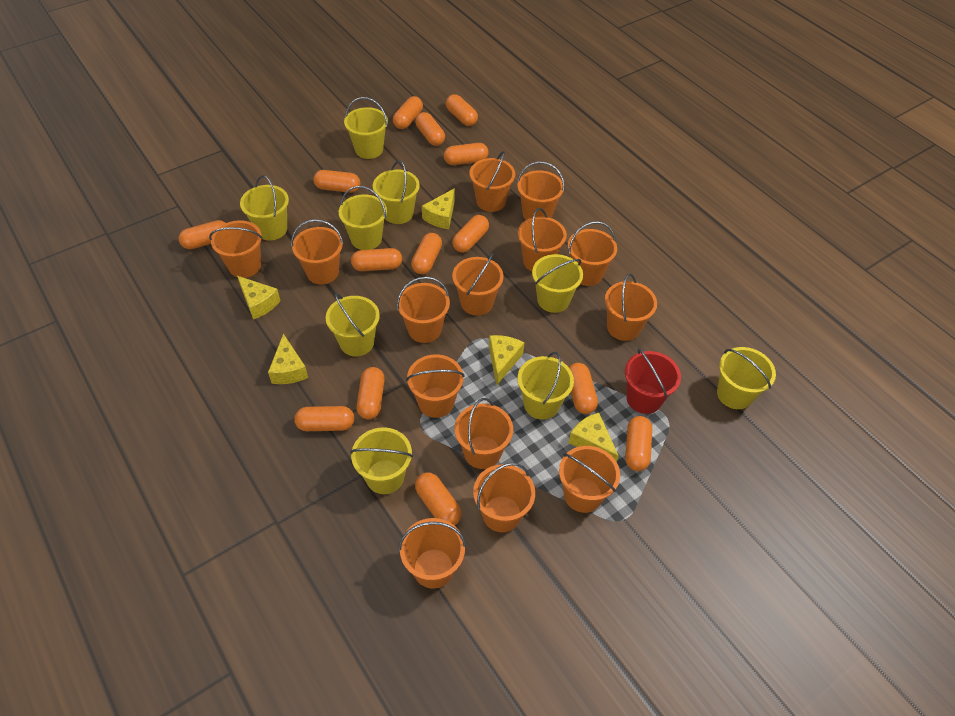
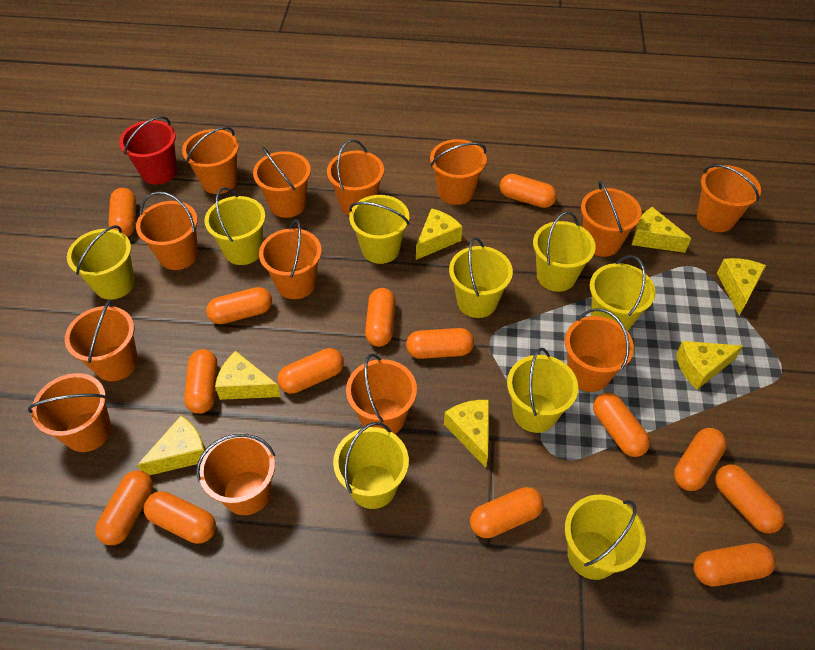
orange bucket: [209,220,263,278] [291,219,344,284] [397,277,450,343] [399,518,466,589] [406,354,465,418] [452,253,504,316] [454,398,513,469] [469,151,515,212] [473,463,535,532] [517,161,565,220] [518,208,567,271] [559,446,620,513] [568,221,617,286] [605,274,657,341] = 14 -> [28,373,111,452] [65,300,138,381] [136,191,198,270] [182,127,239,194] [196,433,275,515] [253,147,311,218] [259,219,322,299] [327,139,384,215] [346,353,417,434] [430,139,487,205] [565,308,634,392] [581,180,642,257] [697,165,761,232] = 13
yellow cheese: [237,276,281,320] [268,333,308,384] [422,188,455,229] [489,335,524,386] [568,413,619,462] = 5 -> [137,416,206,475] [215,351,281,400] [416,208,463,260] [444,400,489,468] [632,207,691,253] [676,341,743,390] [717,258,766,315] = 7

